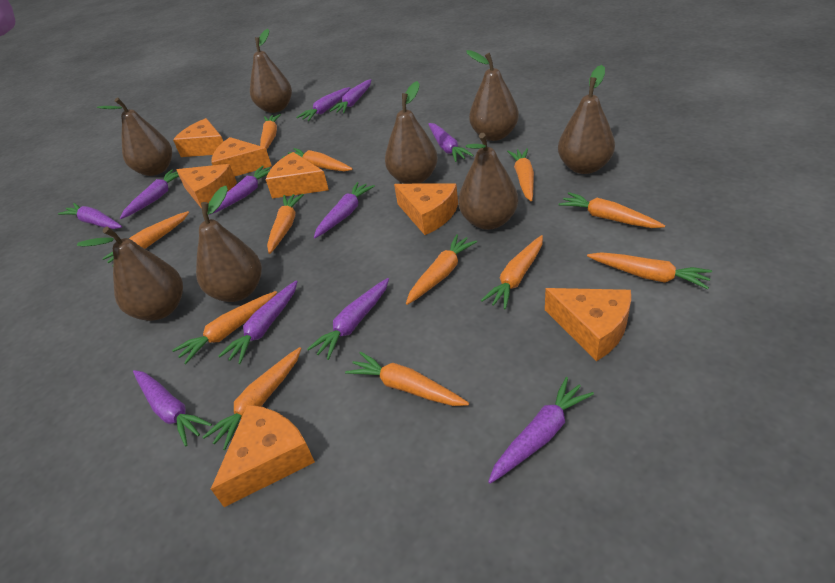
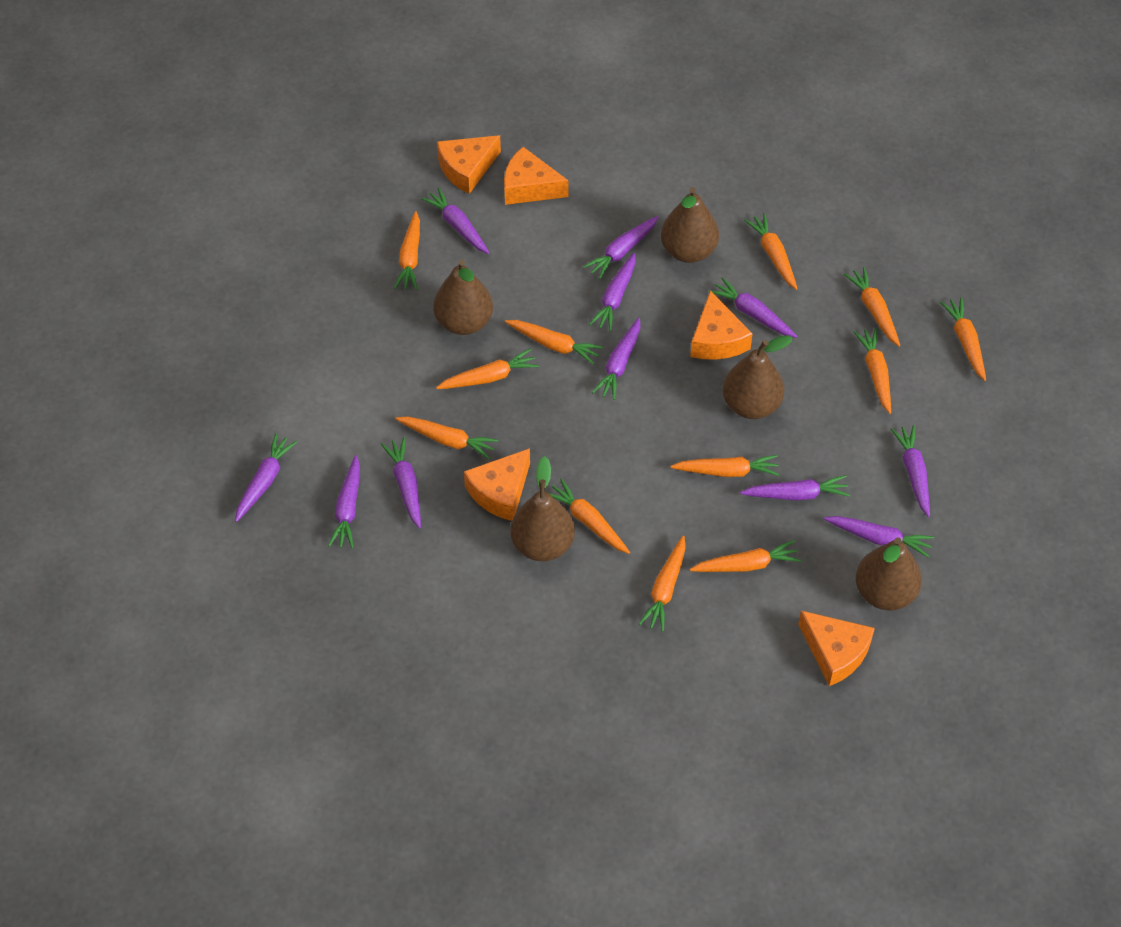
brown pear: [77,227,183,321] [97,98,172,176] [196,186,262,302] [250,29,292,113] [385,81,438,184] [458,133,518,230] [466,50,519,141] [558,65,615,174] = 8 -> [433,260,493,335] [510,456,575,561] [661,187,719,263] [722,335,793,419] [856,537,922,610] = 5
orange cheese: [173,118,223,157] [176,164,237,209] [211,137,272,176] [211,405,315,507] [266,152,329,198] [394,183,458,235] [545,288,631,361] = 7 -> [437,135,501,194] [464,448,530,521] [504,147,569,205] [690,290,753,360] [798,611,875,686] = 5

